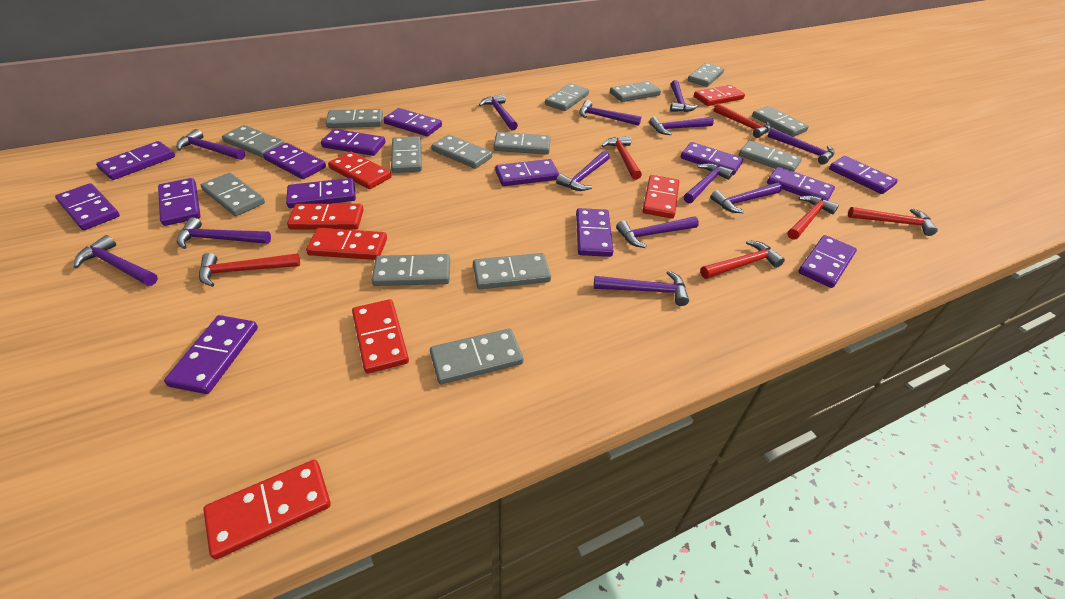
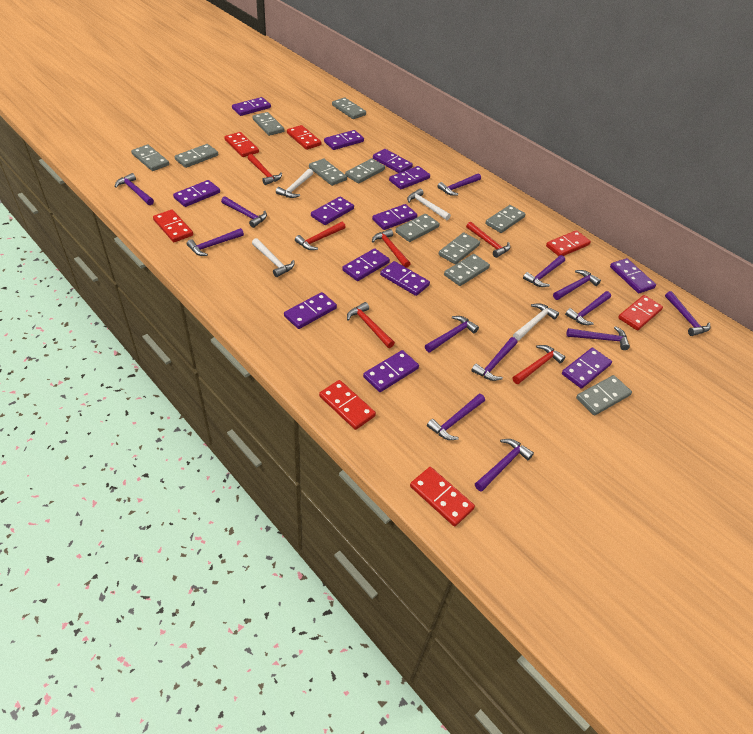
grey domino: [201,173,265,216] [222,125,284,158] [326,109,383,128] [372,254,450,286] [391,136,422,173] [430,329,523,384] [431,135,492,169] [473,253,551,289] [493,132,551,155] [545,83,589,111] [610,81,661,102] [688,63,724,87] [739,140,802,172] [752,106,809,137] = 14 -> [131,145,169,171] [175,144,218,168] [252,112,285,136] [309,159,347,186] [332,97,366,119] [345,159,385,183] [396,214,440,242] [439,233,480,264] [444,254,490,286] [485,205,525,233] [576,375,632,415] = 11
purple domino: [55,183,120,230] [96,141,175,180] [158,178,201,226] [164,315,258,394] [263,143,326,179] [286,178,356,208] [321,129,386,156] [383,108,442,136] [495,159,559,186] [576,208,613,257] [681,142,743,175] [767,167,835,201] [798,235,857,288] [829,156,898,194] = 14 -> [173,180,220,207] [232,97,271,116] [284,292,337,329] [311,197,354,225] [324,130,364,150] [342,248,390,281] [363,350,419,392] [372,204,417,230] [373,149,413,173] [380,261,430,296] [389,166,430,189] [562,348,612,389] [610,258,656,293] = 13
white hammer: none = 0 -> [252,238,294,277] [276,169,313,198] [407,188,451,220] [513,303,559,341] = 4

